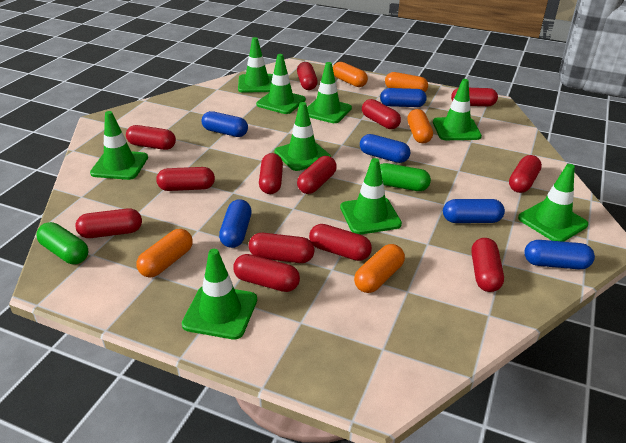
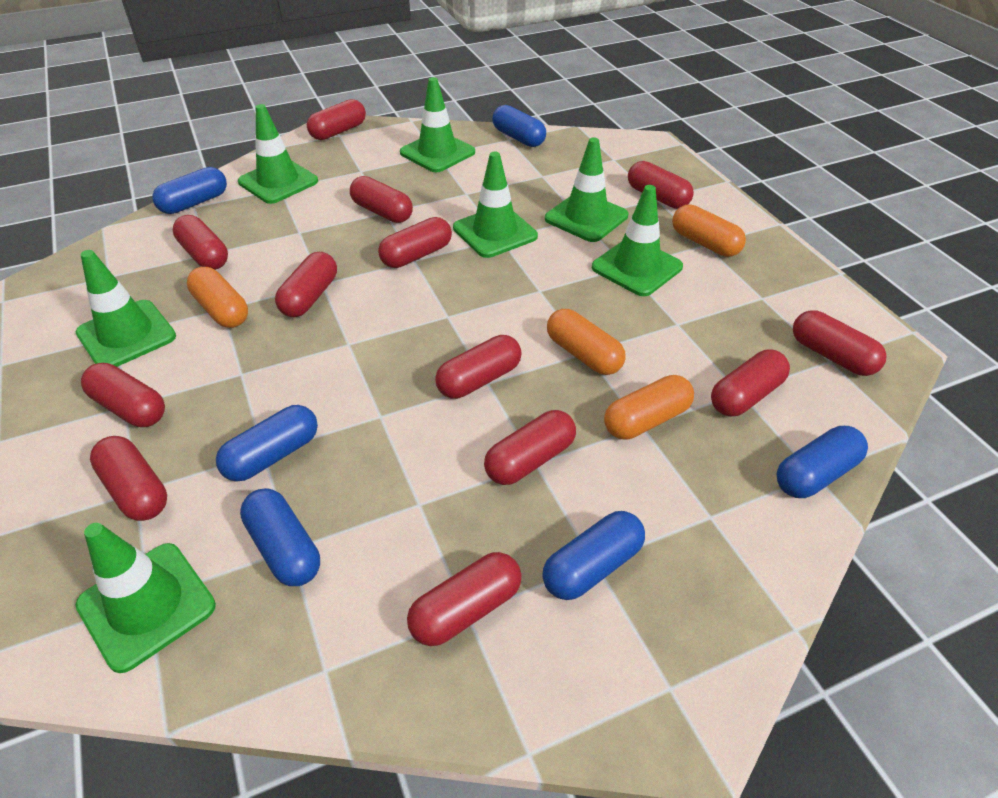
green capsule: [36,222,88,264] [380,163,431,191] = 2 -> none = 0
green traffic cone: [90,111,148,180] [182,249,257,340] [238,37,273,93] [256,54,306,114] [275,102,331,171] [307,62,352,123] [340,158,402,235] [433,79,482,140] [518,164,588,242] = 9 -> [75,250,176,367] [76,523,216,673] [238,104,318,204] [400,77,475,172] [453,151,538,258] [545,137,628,242] [592,185,683,296] = 7
orange capsule: [136,229,193,277] [333,62,368,87] [354,244,405,293] [385,72,428,92] [407,109,433,143] = 5 -> [187,267,248,328] [547,309,626,375] [604,375,694,439] [672,204,746,257] = 4

